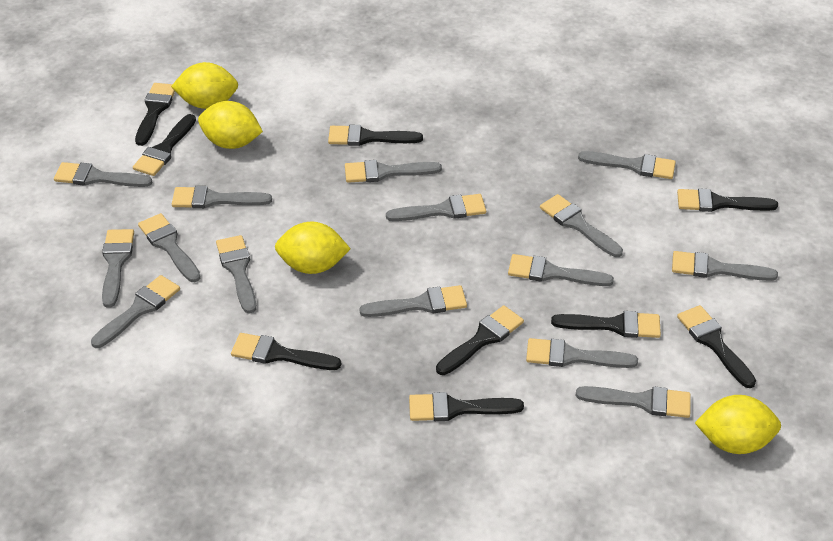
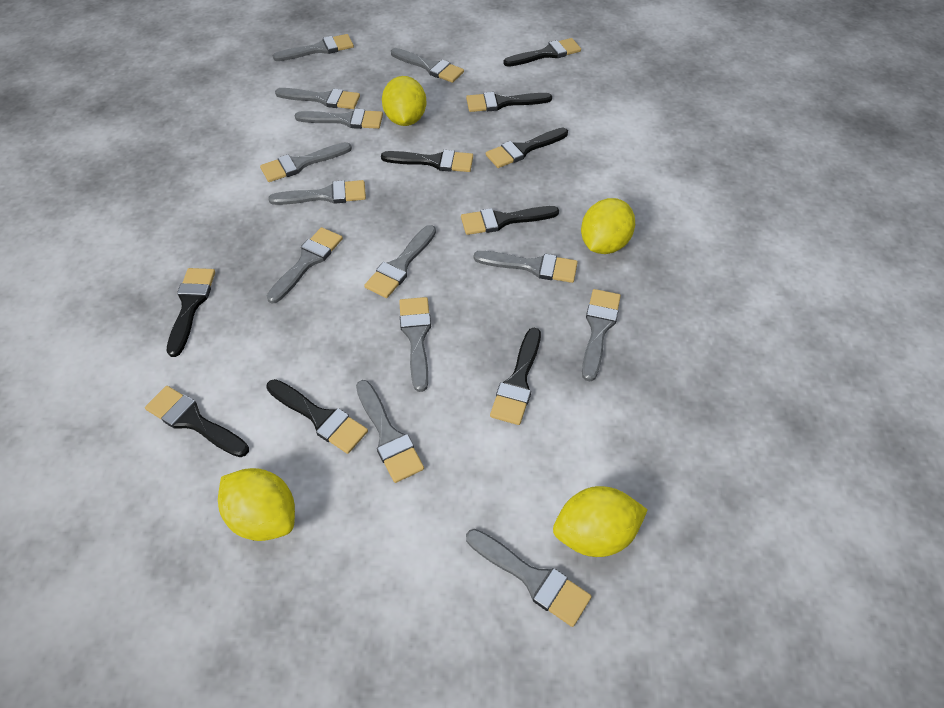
grey brush: [54,162,152,187] [91,275,180,348] [102,229,134,308] [138,213,201,282] [172,186,272,209] [216,235,256,314] [345,160,442,183] [359,285,467,317] [386,194,486,221] [508,254,614,286] [526,338,638,368] [540,194,623,257] [576,386,691,418] [578,151,676,179] [672,251,778,281] = 15 -> [260,142,352,182] [267,227,343,304] [268,180,366,205] [273,34,354,61] [275,88,360,109] [295,109,383,129] [356,380,424,483] [364,225,436,298] [391,48,464,83] [399,297,431,392] [466,529,592,627] [474,251,578,283] [582,289,621,381] = 13

